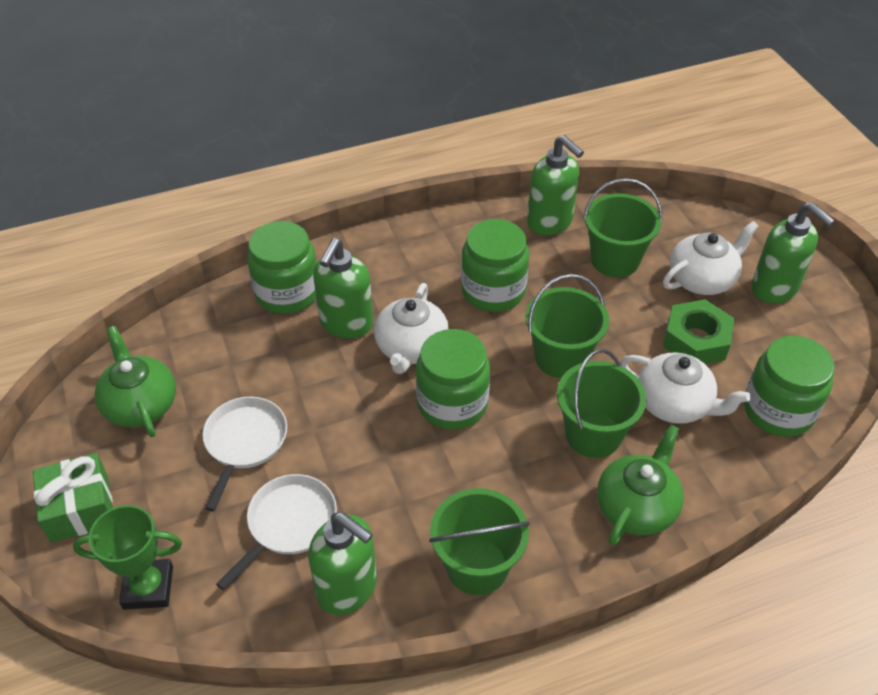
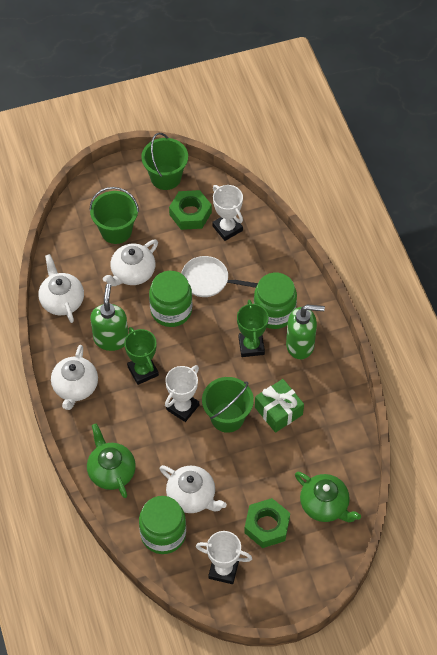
green bucket: [429,488,530,595] [526,274,609,378] [557,349,646,458] [583,178,662,277] = 4 -> [89,187,139,244] [141,133,188,190] [202,377,254,433] = 3
green jar: [247,221,317,314] [416,329,490,430] [461,219,529,312] [744,336,835,437] = 4 -> [139,496,186,554] [149,271,192,327] [254,273,297,329] = 3
green nut: [663,299,735,364] = 1 -> [169,190,212,230] [244,498,290,548] = 2
green soap dispenser: [308,512,377,615] [313,238,373,339] [527,135,584,235] [751,202,835,304] = 4 -> [90,284,128,351] [286,305,325,360] = 2
green trophy: [73,505,182,610] = 1 -> [124,327,159,385] [237,300,269,357] = 2
white pan: [202,397,287,511] [216,474,337,590] = 2 -> [181,256,258,297] = 1
white teapot: [374,283,449,374] [620,352,751,424] [663,221,759,295] = 3 -> [38,254,84,323] [51,345,98,410] [103,239,158,286] [160,465,227,513] = 4
white trophy: none = 0 -> [165,365,199,422] [196,531,252,584] [212,185,243,241] = 3

